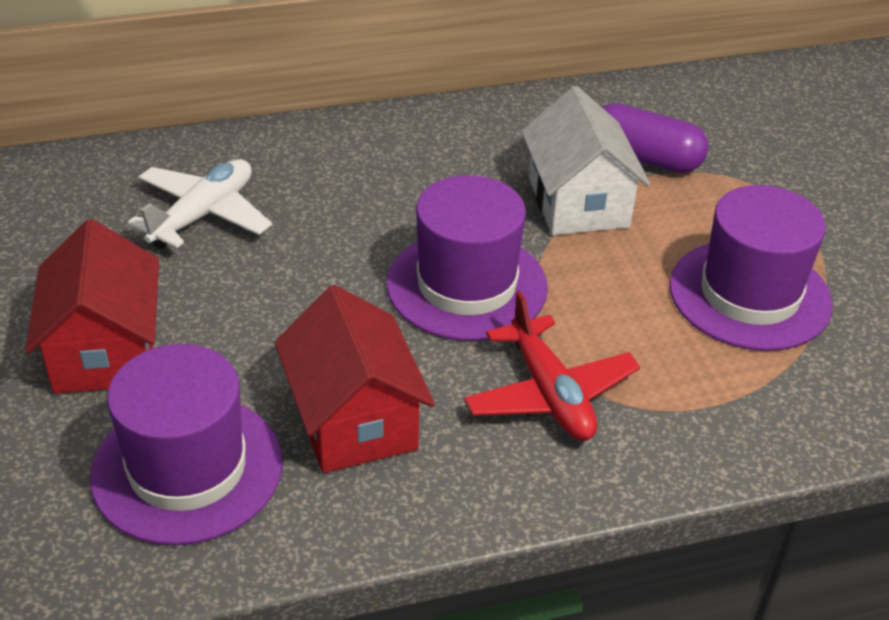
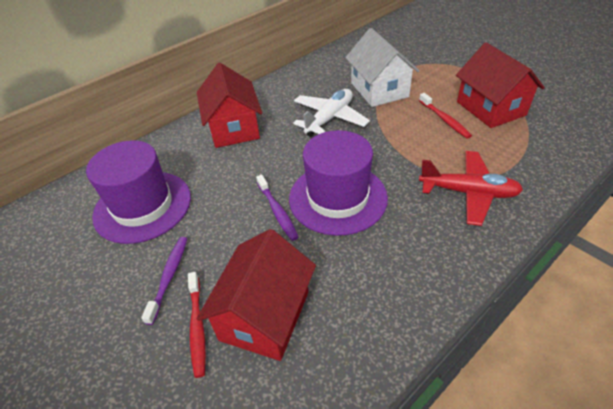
purple capsule: [602,103,708,173] = 1 -> none = 0
purple hat: [90,344,283,545] [387,175,548,341] [669,185,833,351] = 3 -> [86,140,191,244] [289,130,388,236] = 2
purple toothbrush: none = 0 -> [141,237,187,325] [256,175,299,241] = 2
red house: [25,219,159,394] [275,285,435,473] = 2 -> [197,63,262,148] [197,229,316,361] [456,42,545,128] = 3
red toothbrush: none = 0 -> [188,272,206,378] [419,93,472,139] = 2

